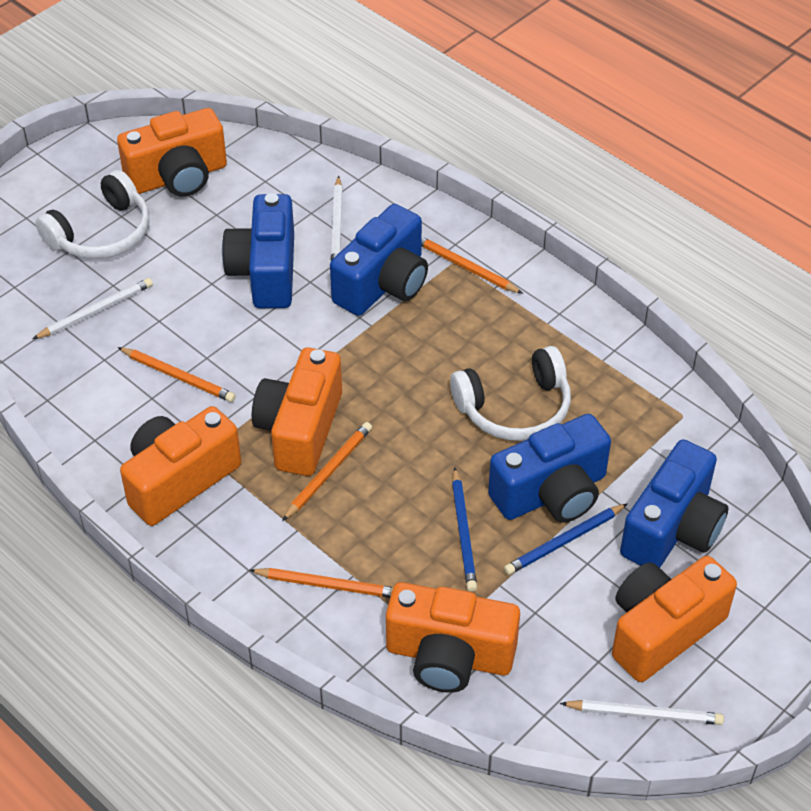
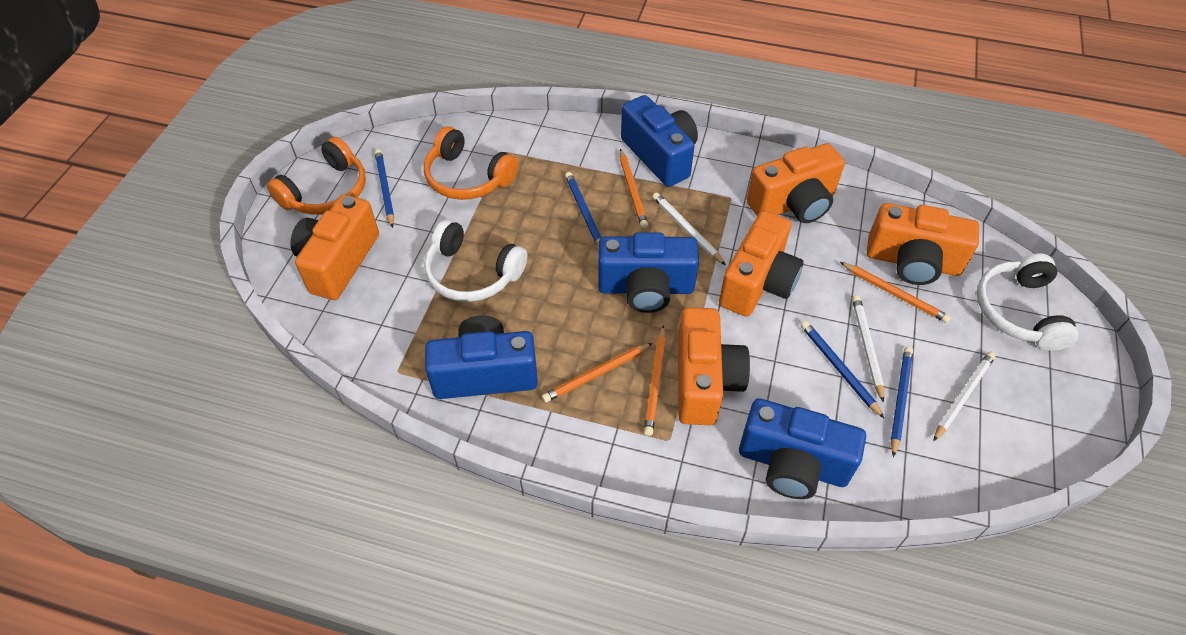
blue pencil: [452,467,477,592] [504,503,628,575] = 2 -> [375,149,394,228] [565,172,601,246] [801,321,885,419] [891,347,913,457] = 4
orange headphones: none = 0 -> [267,137,366,215] [424,126,519,200] = 2

